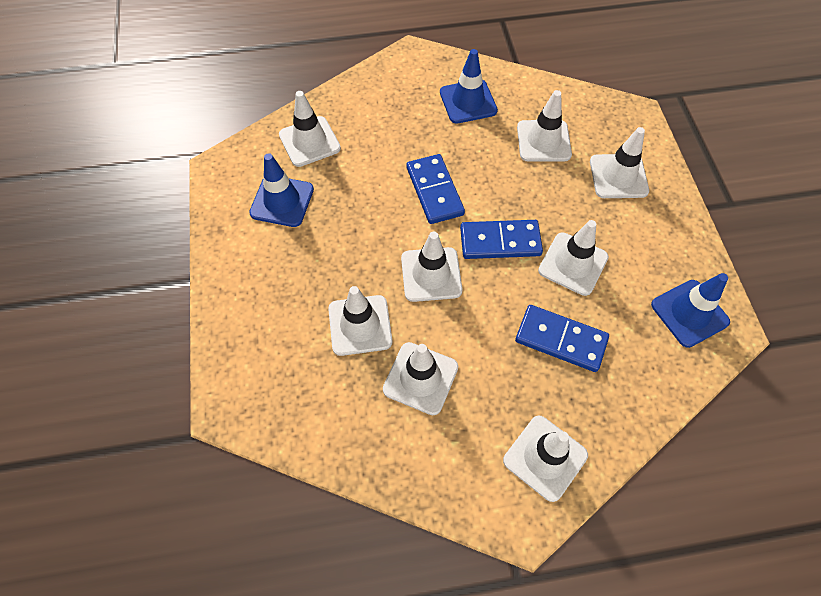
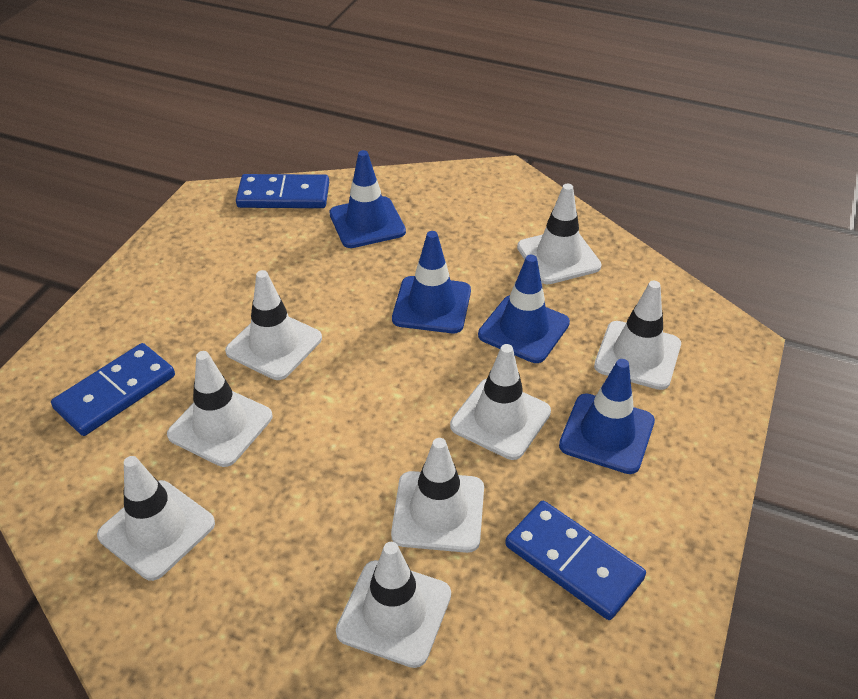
blue traffic cone: [249,153,314,227] [440,49,498,124] [651,273,730,348] = 3 -> [329,150,406,248] [392,231,471,333] [478,255,570,363] [559,359,655,474] = 4

